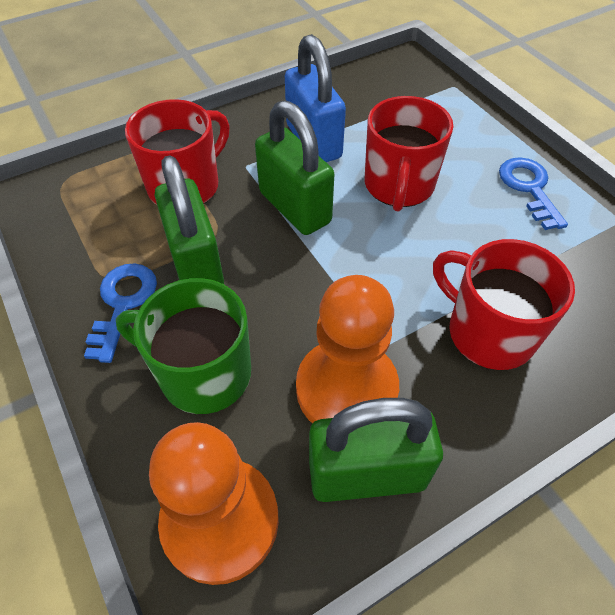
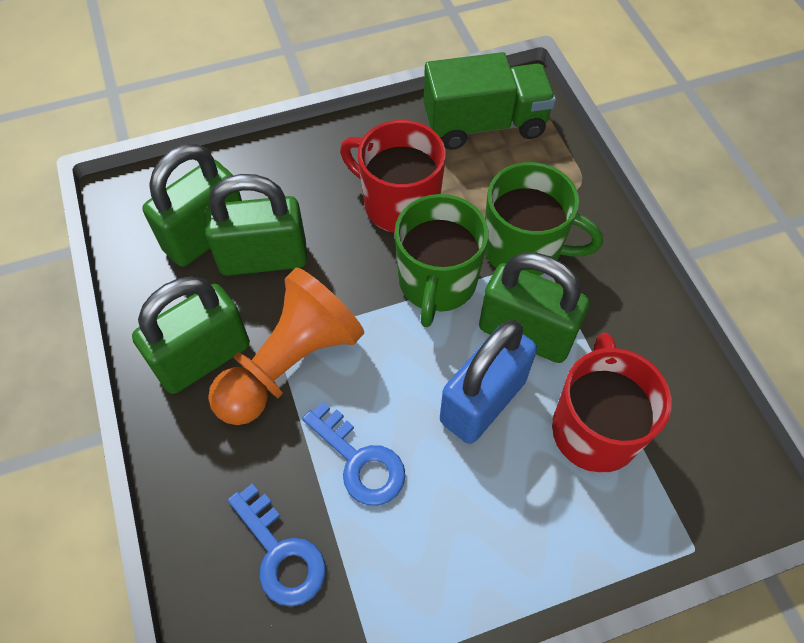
green mug: [116,278,251,414] = 1 -> [394,194,489,327] [485,162,603,276] = 2
green padlock: [155,155,224,284] [255,100,334,235] [309,398,443,502] = 3 -> [132,276,250,394] [142,144,242,267] [205,174,307,276] [479,253,589,363] = 4
green truck: none = 0 -> [424,52,556,150] = 1
orange pawn: [149,422,279,585] [296,275,399,423] = 2 -> [208,268,364,425] = 1
red mug: [125,99,230,205] [365,96,453,212] [433,239,575,370] = 3 -> [340,120,446,233] [552,332,672,473] = 2

